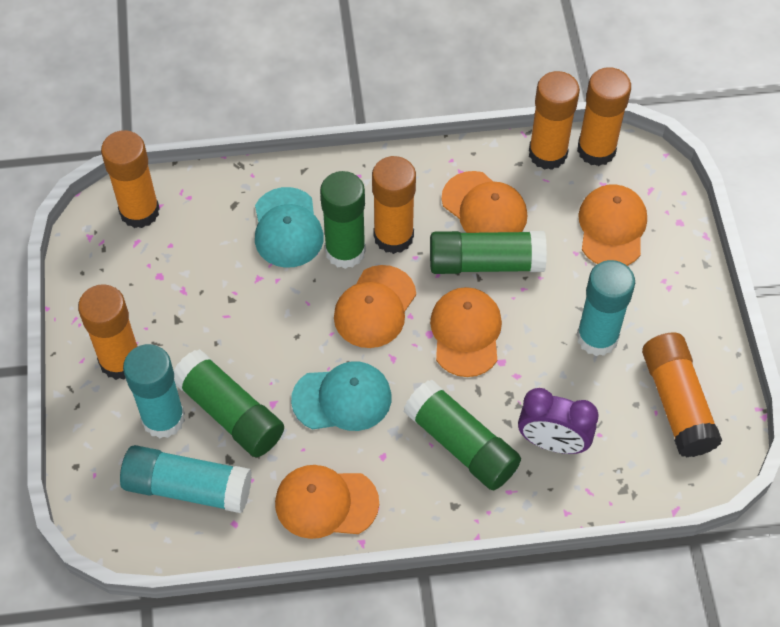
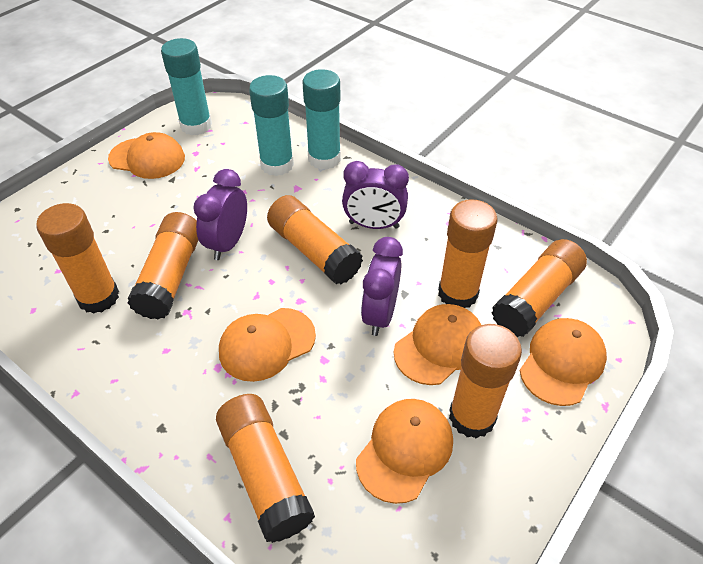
green glue stick: [173,349,284,457] [320,171,366,269] [403,380,521,490] [430,231,547,274] = 4 -> none = 0
orange glue stick: [78,284,138,380] [101,130,160,228] [372,156,416,254] [529,71,580,170] [577,67,631,166] [642,332,722,457] = 6 -> [36,203,119,314] [128,212,198,320] [216,394,315,543] [267,195,363,285] [438,199,497,308] [449,324,522,439] [491,239,587,337] = 7
purple clock: [518,388,599,454] = 1 -> [193,169,247,260] [342,161,409,229] [361,237,403,336] = 3
turquoise cap: [255,187,324,268] [291,361,392,431] = 2 -> none = 0

